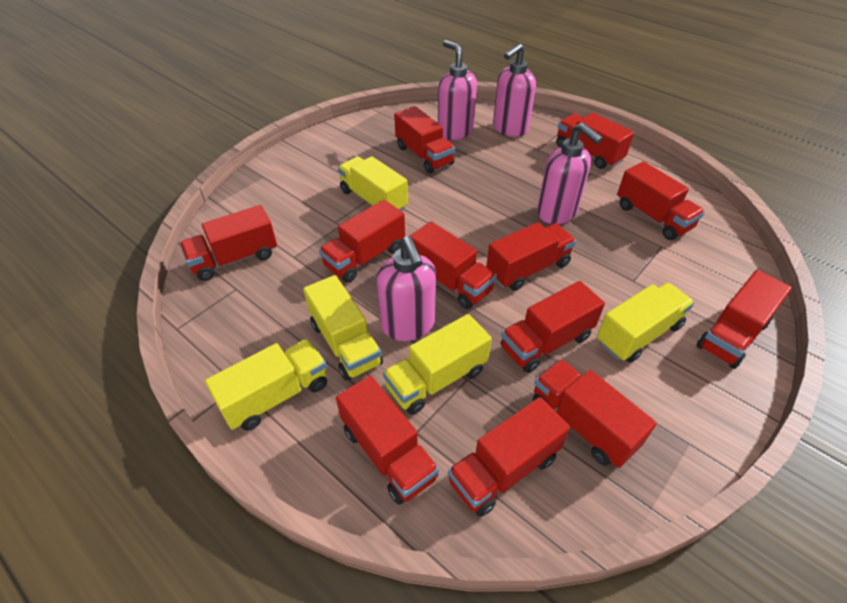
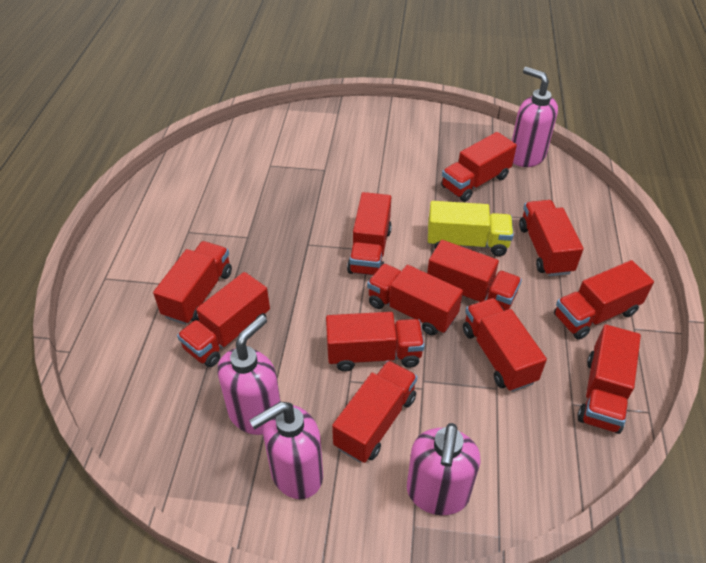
yellow truck: [205,339,327,431] [303,275,383,381] [338,156,408,211] [383,314,492,415] [597,283,694,363] = 5 -> [428,201,514,256] = 1

